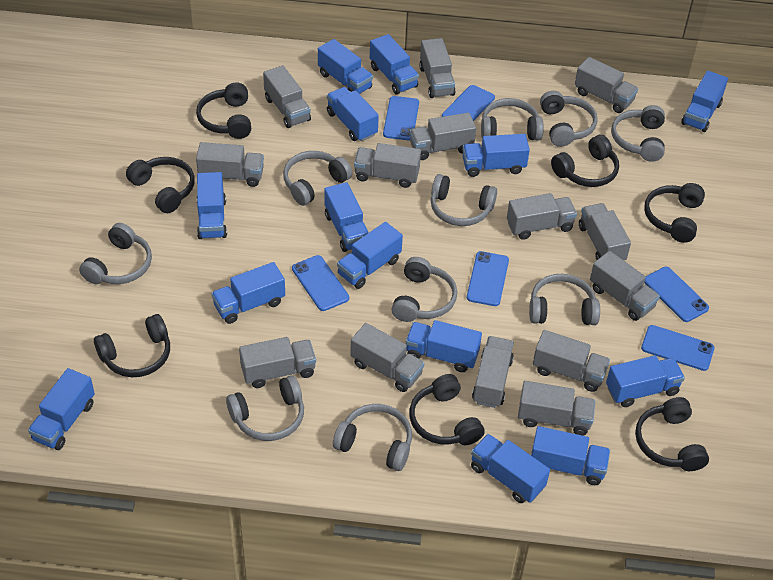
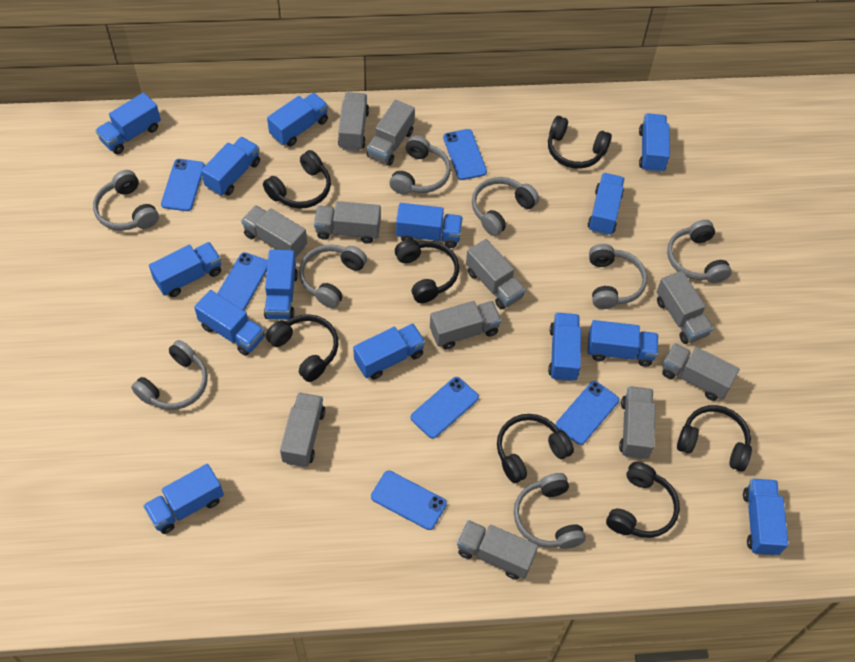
grey headphones: [79,223,152,284] [226,375,304,441] [283,151,352,206] [333,404,412,471] [392,257,457,322] [431,174,497,226] [481,98,544,140] [529,274,600,325] [540,91,598,147] [611,105,665,162] = 10 -> [93,170,159,230] [131,340,208,410] [299,244,367,308] [389,135,451,195] [472,177,539,236] [514,473,586,549] [589,244,647,309] [667,220,732,283] = 8
grey truck: [196,142,264,187] [239,337,316,388] [263,65,311,128] [350,323,424,392] [354,143,421,188] [410,113,476,160] [419,38,456,98] [472,336,514,408] [507,193,577,240] [518,381,595,436] [533,330,610,392] [575,57,638,113] [579,203,631,260] [590,251,660,321] = 14 -> [241,205,307,259] [280,392,325,467] [314,201,381,243] [338,92,369,151] [367,100,415,166] [430,301,501,349] [457,520,538,580] [466,239,526,310] [619,386,655,459] [656,271,713,344] [662,343,740,401] = 11

